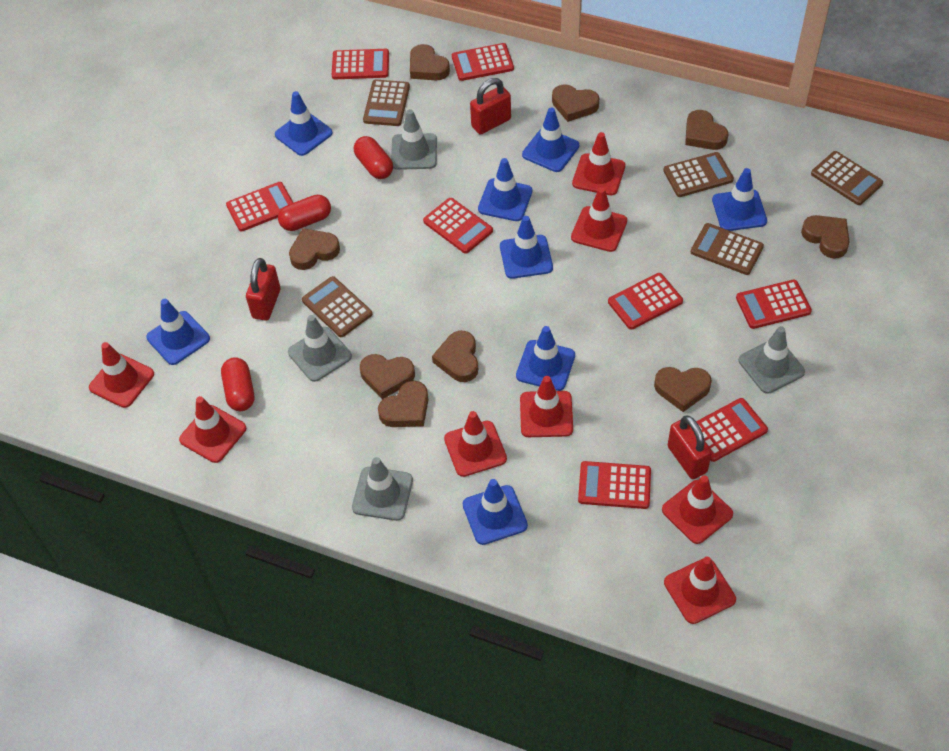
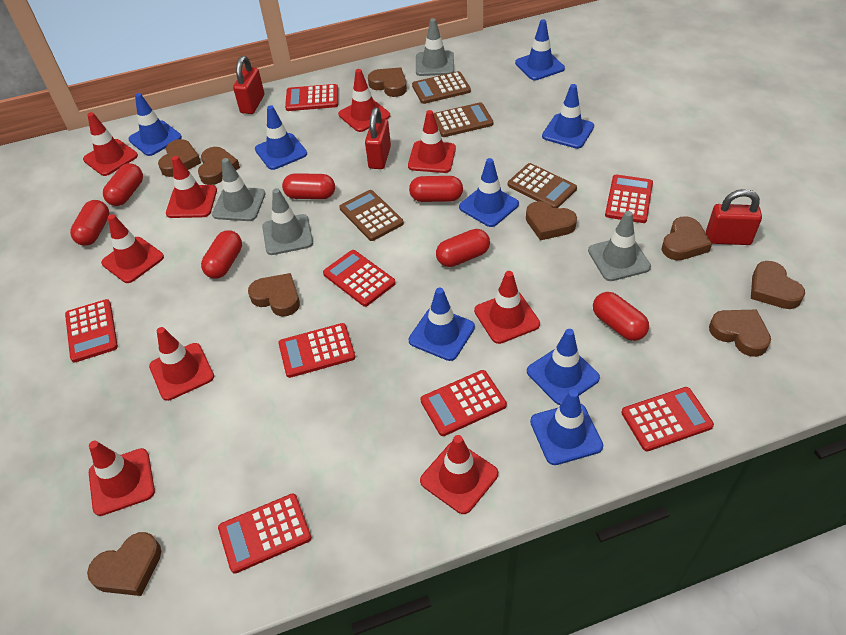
brown calculator: [302,276,372,337] [363,80,410,126] [663,152,734,197] [691,223,764,275] [811,151,883,205] = 5 -> [339,190,404,241] [412,71,471,104] [433,102,493,137] [508,163,577,208] = 4
red capsule: [221,357,254,411] [278,195,331,231] [354,136,393,179] = 3 -> [70,200,109,246] [103,163,143,206] [201,230,242,279] [282,173,335,199] [409,176,463,202] [436,229,490,267] [593,292,649,341] = 7
red traffic cone: [89,342,154,408] [179,396,246,463] [444,411,507,477] [520,376,573,437] [571,187,627,252] [572,132,625,195] [662,475,733,544] [664,557,736,624] = 8 -> [83,112,138,176] [89,441,155,516] [101,214,164,283] [149,327,214,401] [166,156,217,218] [338,69,390,132] [408,110,456,173] [420,435,498,514] [474,271,540,344] = 9

